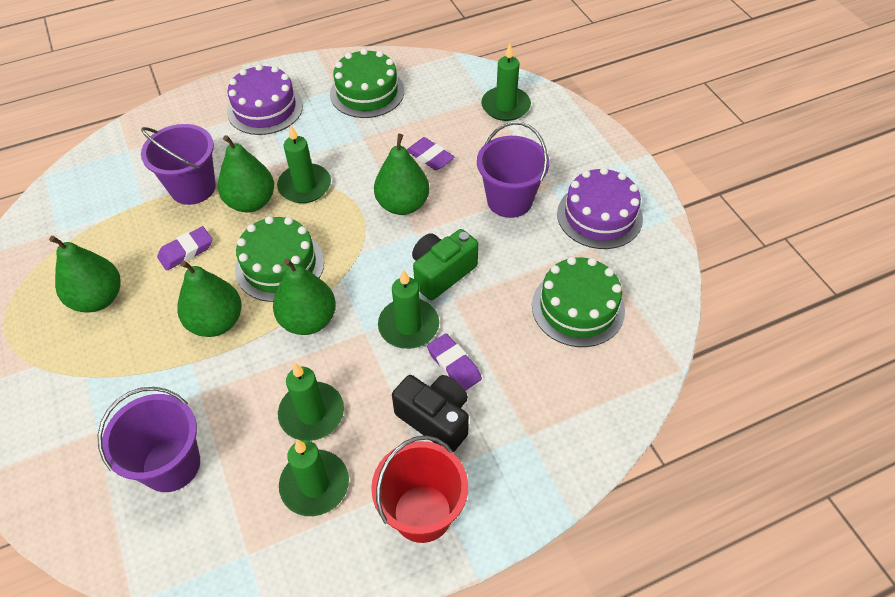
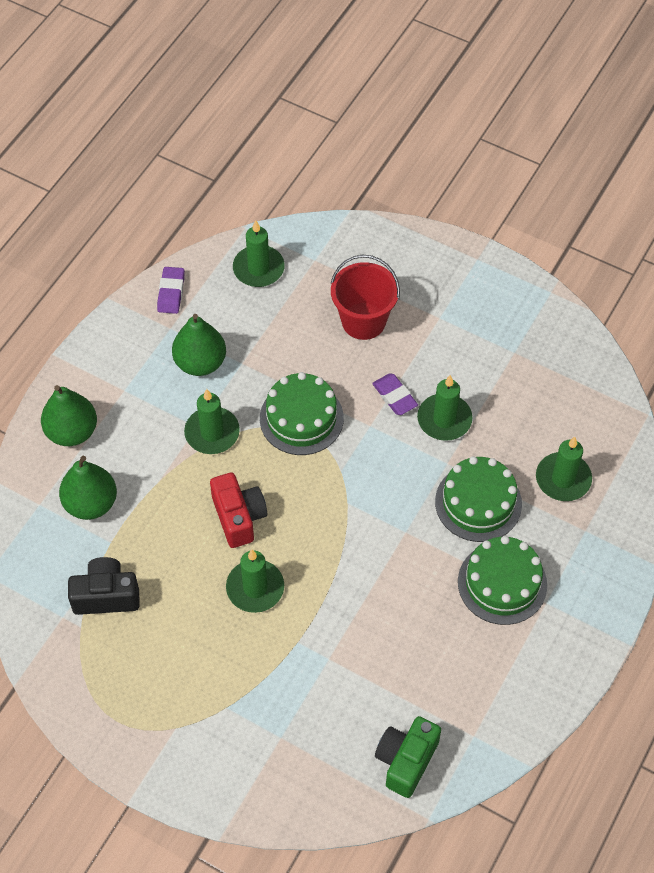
green pear: [49,236,121,313] [177,261,242,337] [218,135,274,213] [273,259,336,335] [374,134,429,215] = 5 -> [41,385,97,446] [59,456,117,520] [172,314,226,376] = 3
purple bucket: [98,387,200,492] [141,124,216,205] [477,122,549,218] = 3 -> none = 0
purple cake: [227,64,303,135] [557,167,643,249] = 2 -> none = 0
purple eraser: [157,226,213,271] [407,137,454,170] [427,334,482,391] = 3 -> [157,267,185,314] [372,374,418,415] = 2
red camera: none = 0 -> [210,473,267,548] = 1

